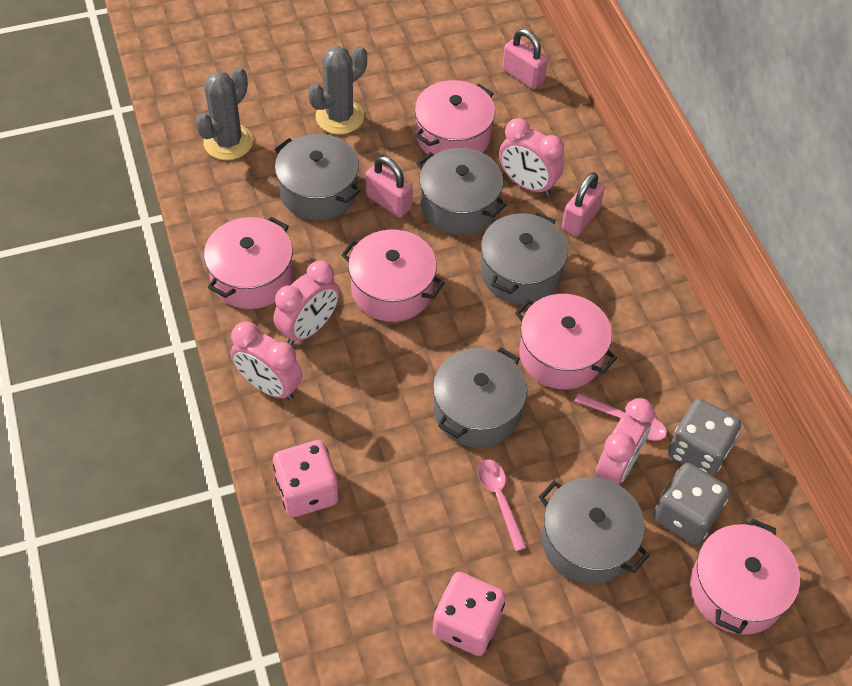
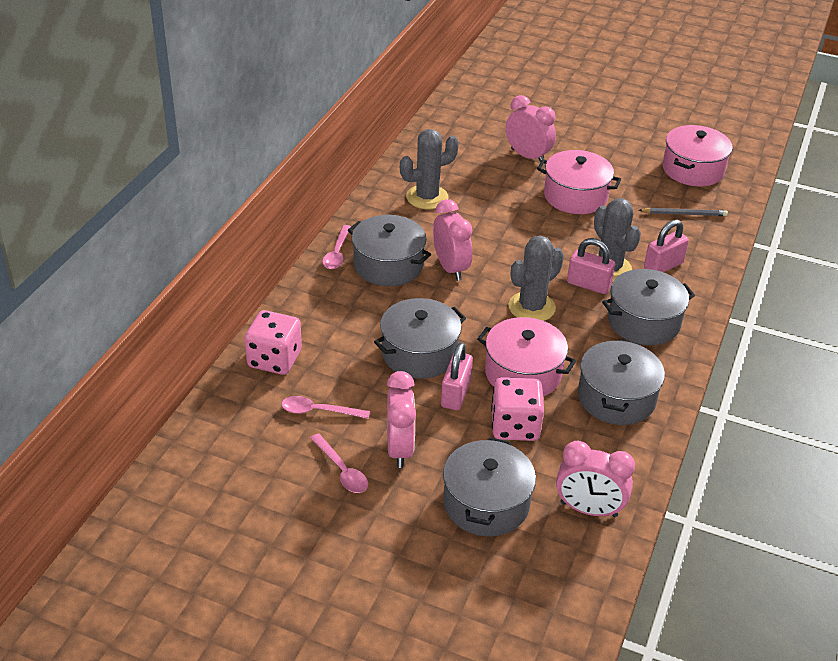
grey cactus: [196,67,253,160] [308,46,367,134] = 2 -> [400,129,459,209] [508,235,564,321] [594,198,641,282] = 3
grey dice: [653,463,730,545] [668,399,741,476] = 2 -> none = 0
grey pencil: none = 0 -> [639,208,728,216] = 1
pink pot: [204,217,293,309] [341,229,444,322] [415,80,495,154] [515,294,617,389] [690,519,800,634] = 5 -> [477,317,576,397] [537,150,621,214] [663,125,733,187] = 3
pink spoon: [478,459,527,551] [575,393,667,441] = 2 -> [281,396,370,419] [310,433,368,493] [322,225,351,269] = 3

